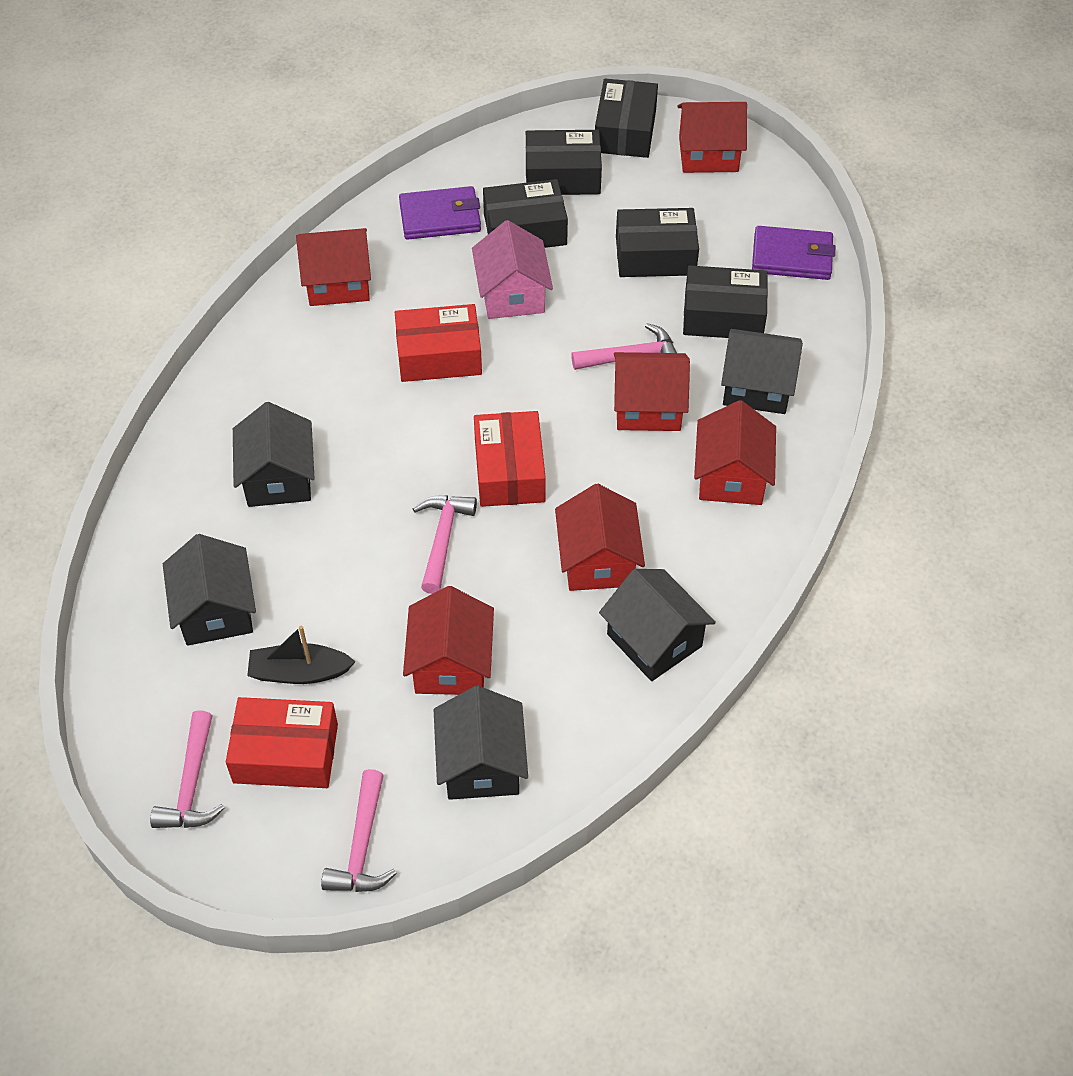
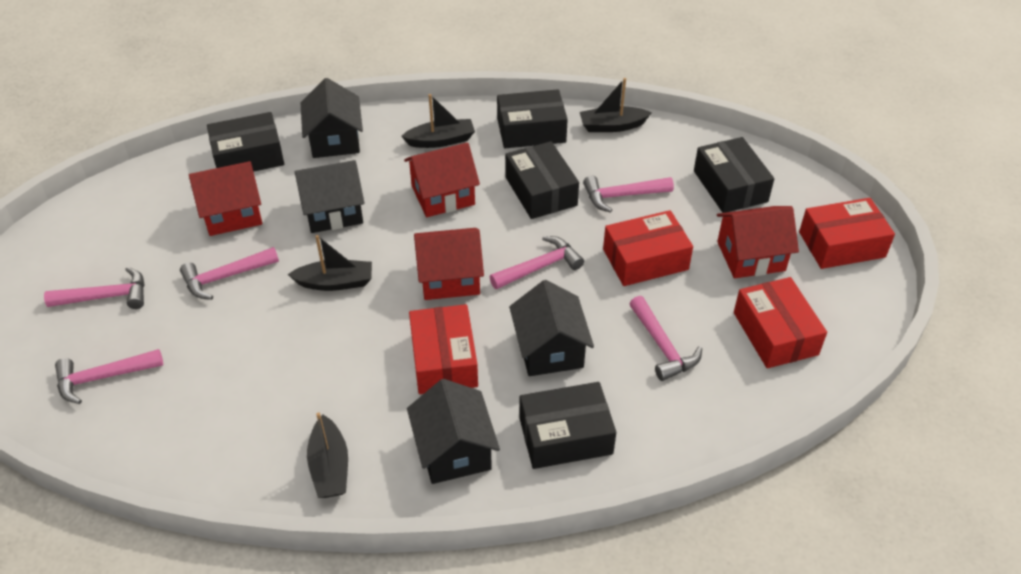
black boat: [247,626,356,684] = 1 -> [288,235,372,291] [307,412,348,498] [401,94,475,148] [580,78,652,132] = 4
black house: [163,534,256,646] [233,402,315,507] [434,686,528,800] [599,569,716,681] [721,329,803,414] = 5 -> [295,160,365,233] [301,78,363,158] [407,379,500,484] [509,280,594,376] = 4
pink hammer: [150,710,225,828] [321,769,397,892] [413,495,477,594] [571,323,677,370] = 4 -> [44,267,145,309] [55,349,163,404] [180,247,279,300] [490,236,584,289] [583,176,674,213] [630,296,702,381] = 6
pink house: [472,220,553,319] = 1 -> none = 0
purple wallet: [399,186,481,240] [752,226,835,280] = 2 -> none = 0
red box: [226,697,338,788] [395,304,482,382] [474,411,546,507] = 3 -> [409,304,478,394] [603,210,693,286] [734,277,827,368] [799,198,895,269] = 4
red house: [296,228,371,306] [403,586,494,695] [555,484,645,591] [614,352,690,431] [677,102,747,173] [694,400,776,505] = 6 -> [189,161,262,236] [404,142,480,217] [414,228,484,300] [717,206,799,278] = 4

